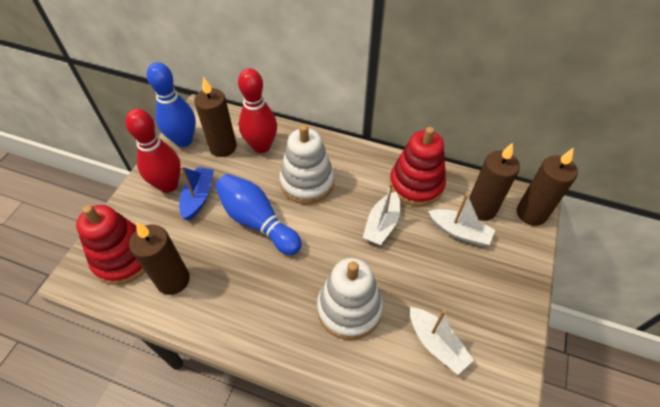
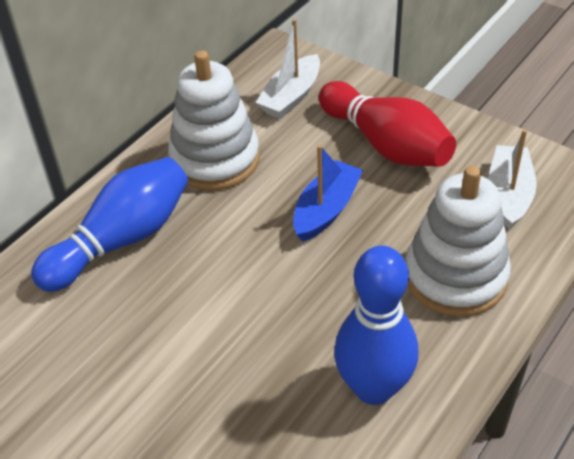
brown candle: [129,222,190,295] [194,77,237,157] [469,143,520,221] [517,148,578,226] = 4 -> none = 0
red bowling pin: [125,109,181,193] [238,68,277,153] = 2 -> [319,81,456,167] = 1
red stacking toy: [76,205,145,285] [389,127,446,206] = 2 -> none = 0
white boat: [363,183,400,245] [410,307,474,375] [428,194,495,246] = 3 -> [255,19,320,119] [489,129,537,230] = 2

